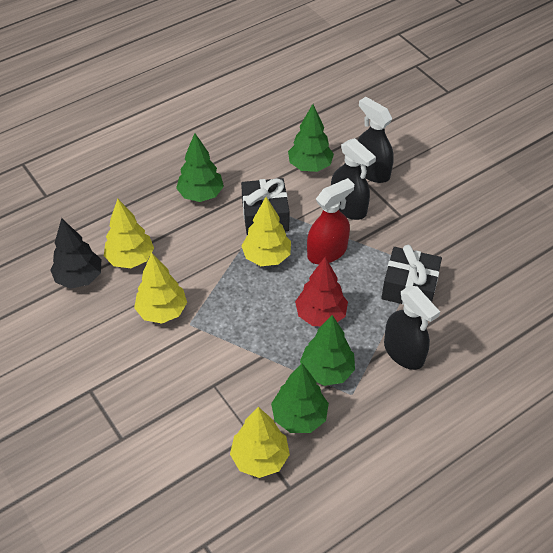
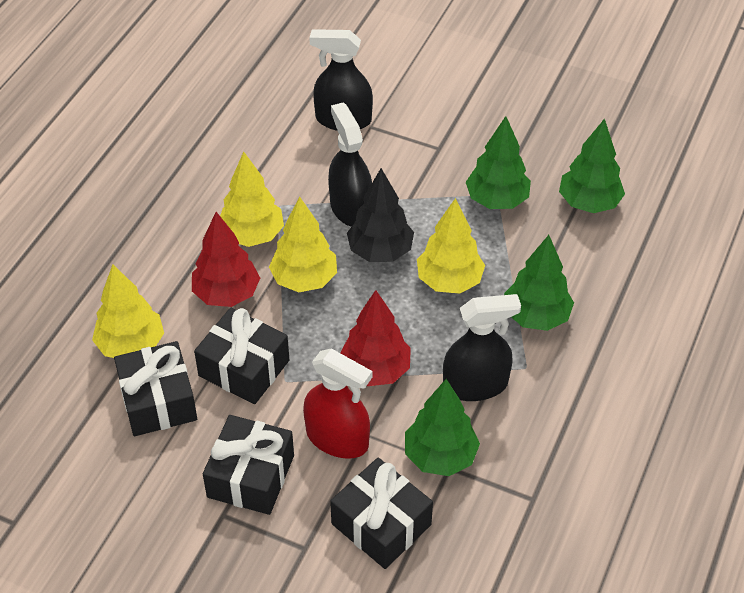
black gift: [241,178,290,235] [381,245,442,305] = 2 -> [114,341,197,436] [194,308,289,404] [203,415,294,515] [330,458,433,569] = 4
red tree: [295,257,348,326] = 1 -> [192,212,260,307] [340,290,411,386] = 2

